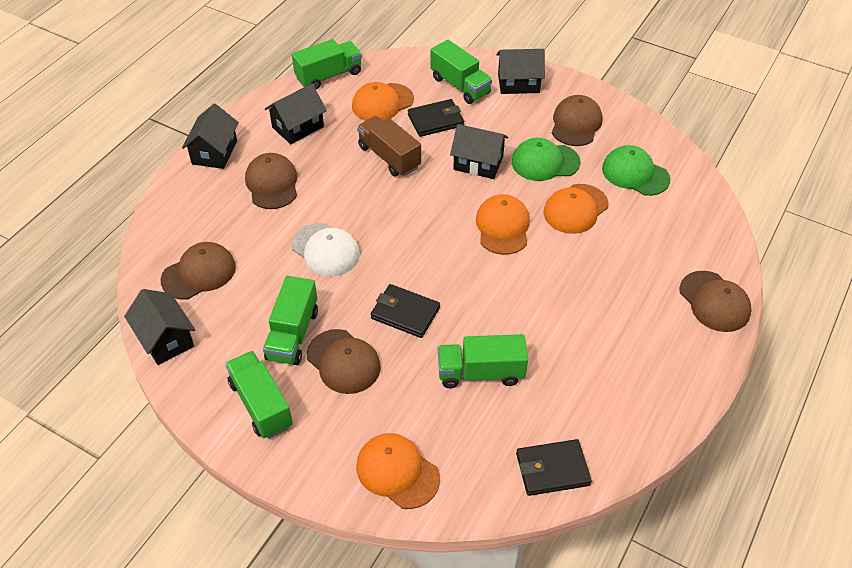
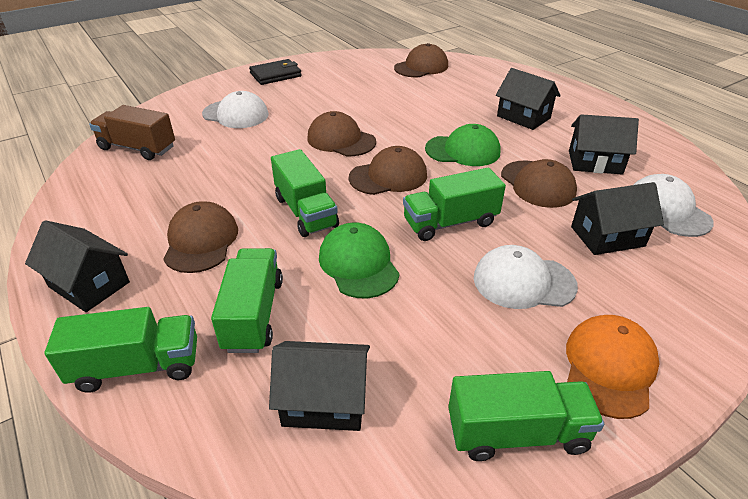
black wallet: [371,284,440,338] [408,99,464,137] [516,439,592,496] = 3 -> [249,59,302,85] = 1
orange cap: [352,82,414,121] [356,433,440,509] [476,194,530,255] [543,184,608,234] = 4 -> [566,315,659,419] = 1
white cap: [291,223,360,277] = 1 -> [202,91,269,128] [474,245,578,309] [634,174,714,237] = 3

